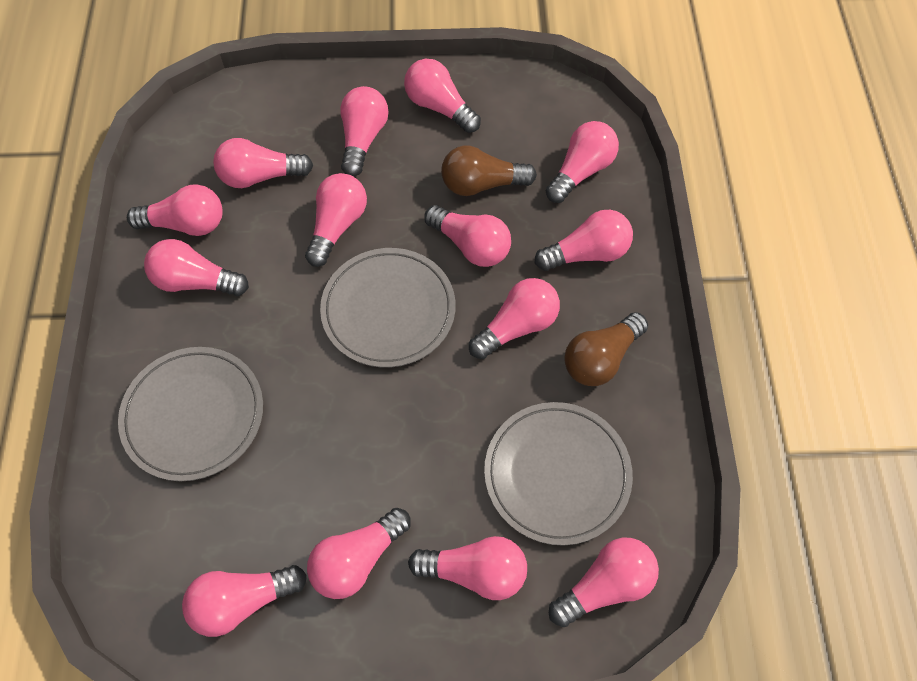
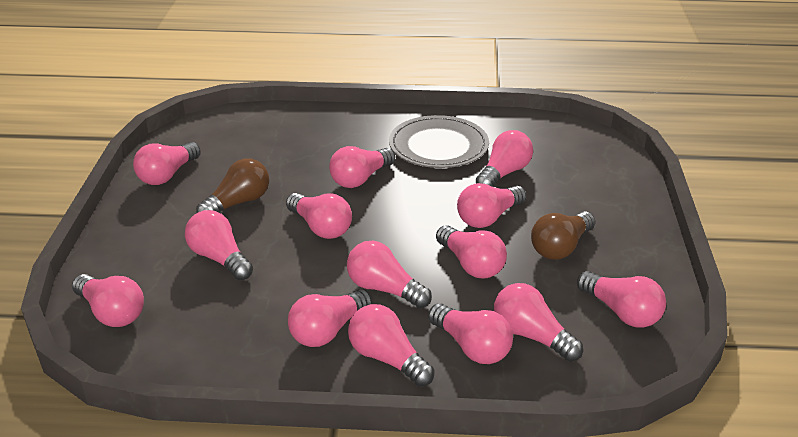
grey plate: [118,347,263,481] [320,248,455,368] [484,402,633,546] = 3 -> [389,115,489,168] = 1

